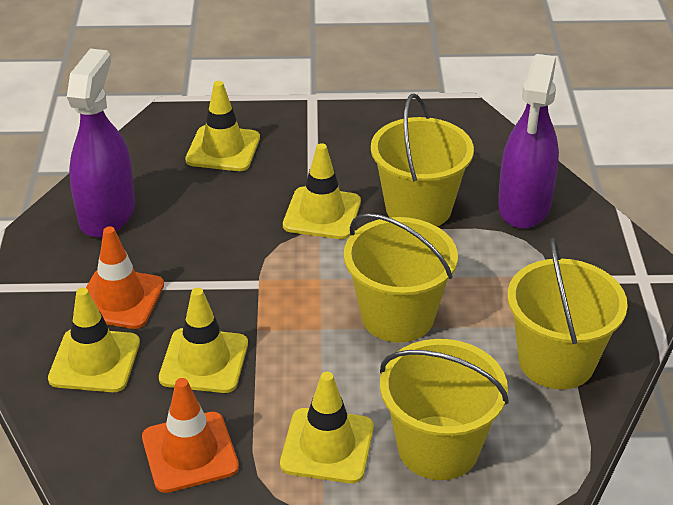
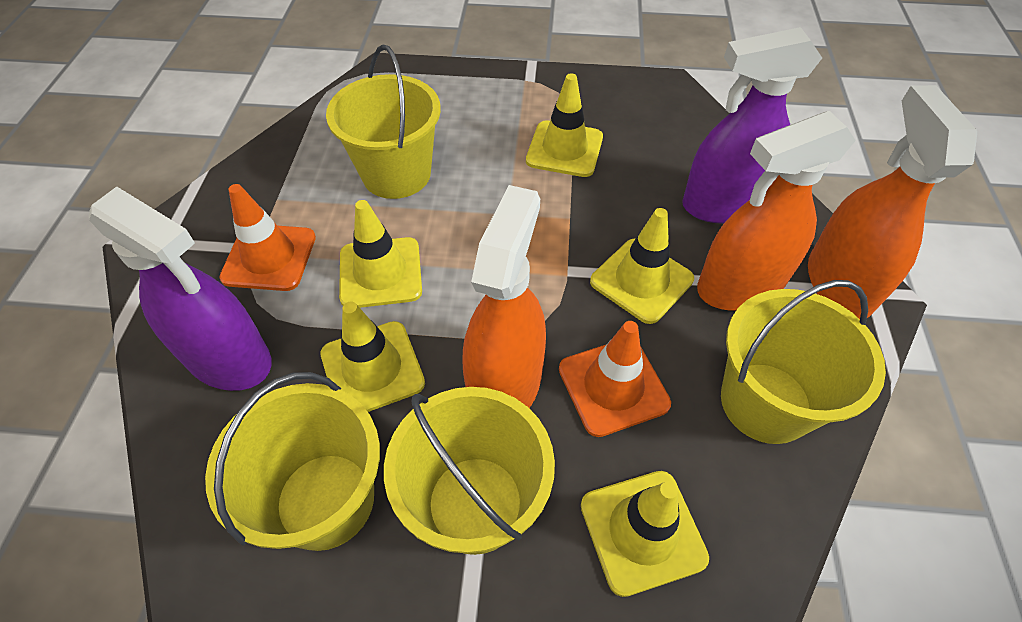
orange spray bottle: none = 0 -> [462,185,546,408] [697,111,856,311] [808,85,977,319] = 3

